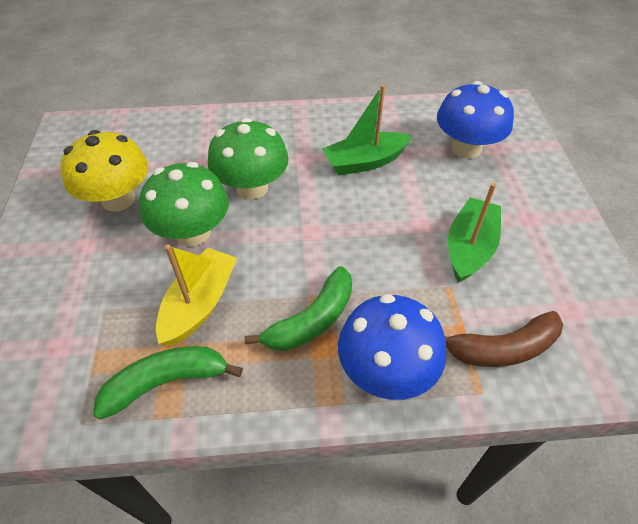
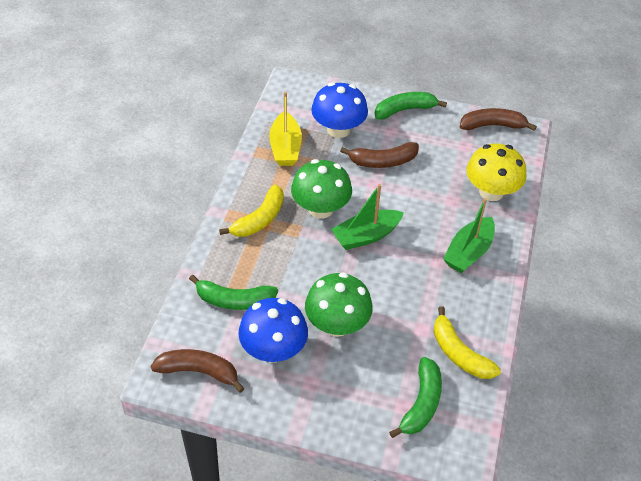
brown banana: [445,311,563,367] = 1 -> [151,349,245,393] [340,142,419,168] [460,108,537,131] = 3
green banana: [93,346,243,420] [244,266,352,351] = 2 -> [189,275,278,310] [375,92,447,120] [389,357,442,438] = 3
yellow banana: none = 0 -> [219,185,284,237] [434,306,501,379] = 2

